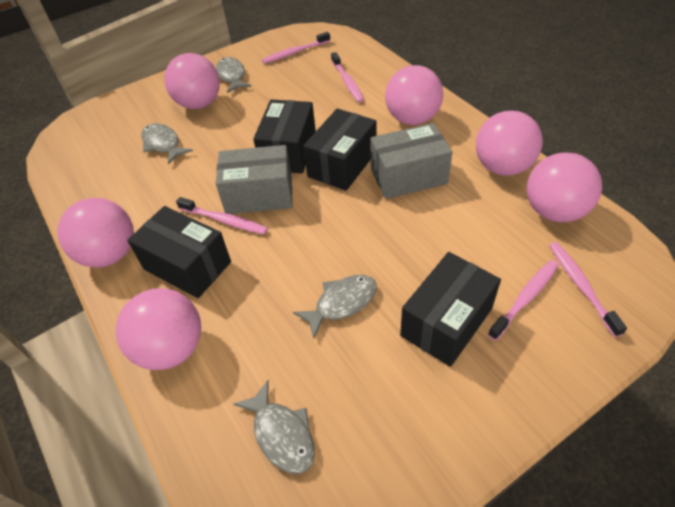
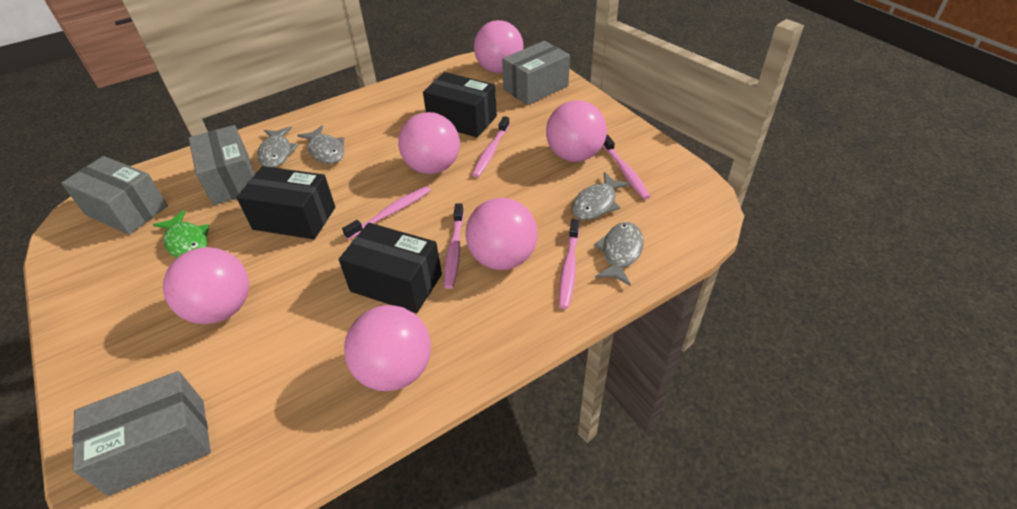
black box: [127,206,231,298] [253,99,316,174] [303,109,377,191] [400,252,501,367] = 4 -> [237,166,335,239] [339,223,442,313] [423,72,497,138] = 3
green fish: none = 0 -> [153,210,209,258] = 1
grey box: [216,145,293,214] [370,123,452,199] = 2 -> [61,156,168,235] [72,371,211,496] [189,125,255,205] [502,41,570,105] = 4

